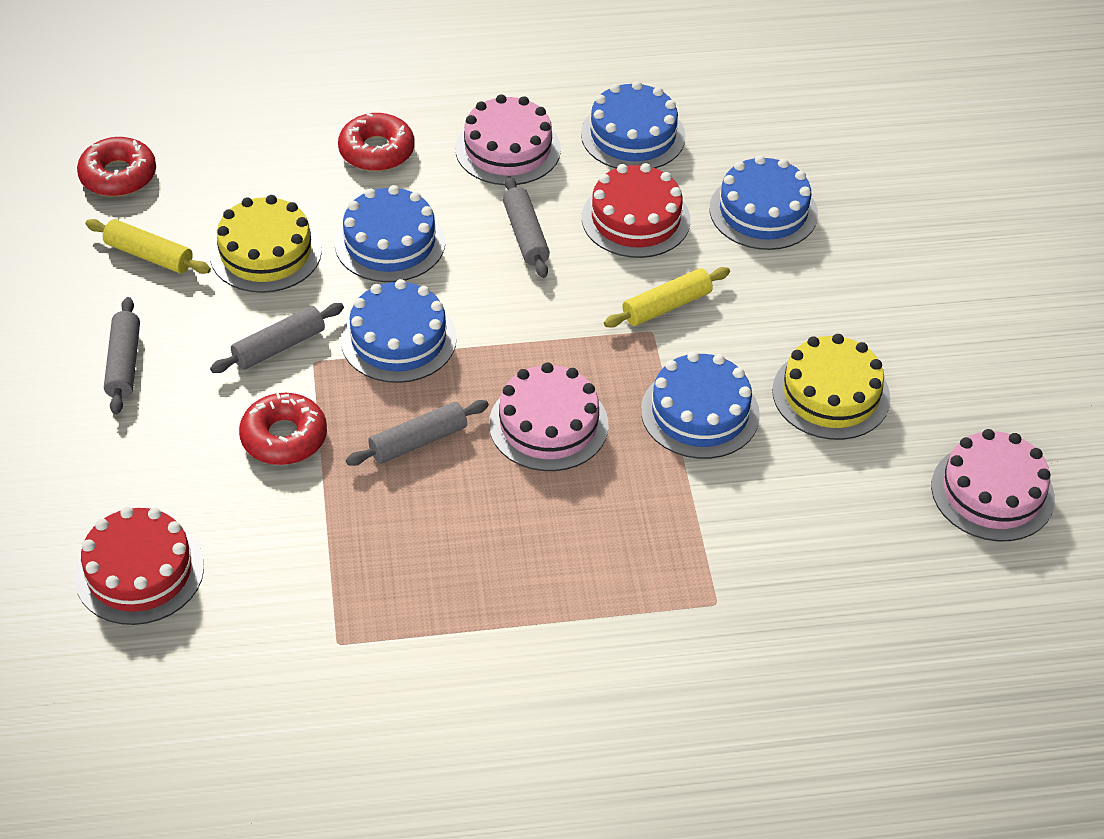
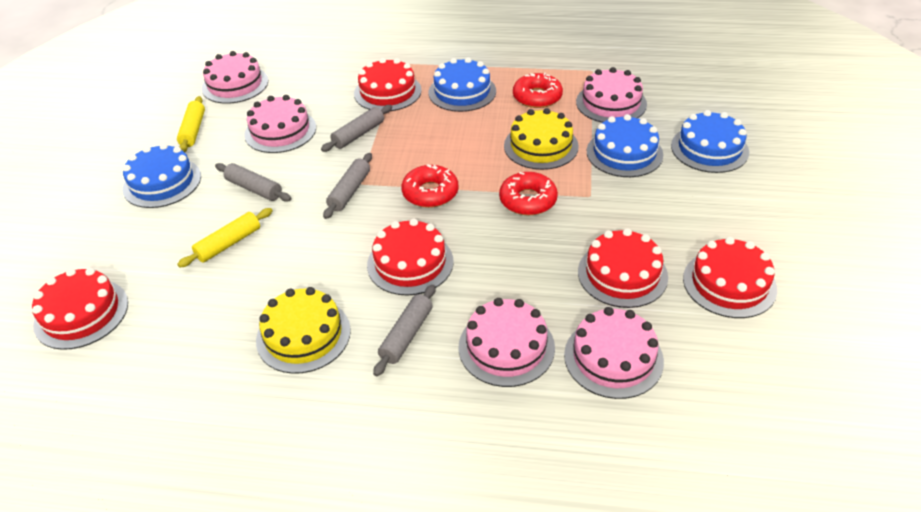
blue cake: [335,185,445,282] [341,279,457,383] [581,81,686,168] [641,351,760,459] [710,155,818,250] = 5 -> [122,143,201,208] [429,57,496,112] [587,114,663,177] [671,110,749,173] = 4
pink cake: [455,94,561,185] [489,362,608,471] [931,429,1055,541] = 3 -> [202,51,268,104] [244,95,316,153] [459,298,555,387] [564,307,664,399] [576,67,647,123] = 5
red cake: [74,507,204,625] [582,163,690,258] = 2 -> [32,268,128,350] [354,58,422,111] [367,218,454,296] [578,228,668,308] [683,237,777,318] = 5

